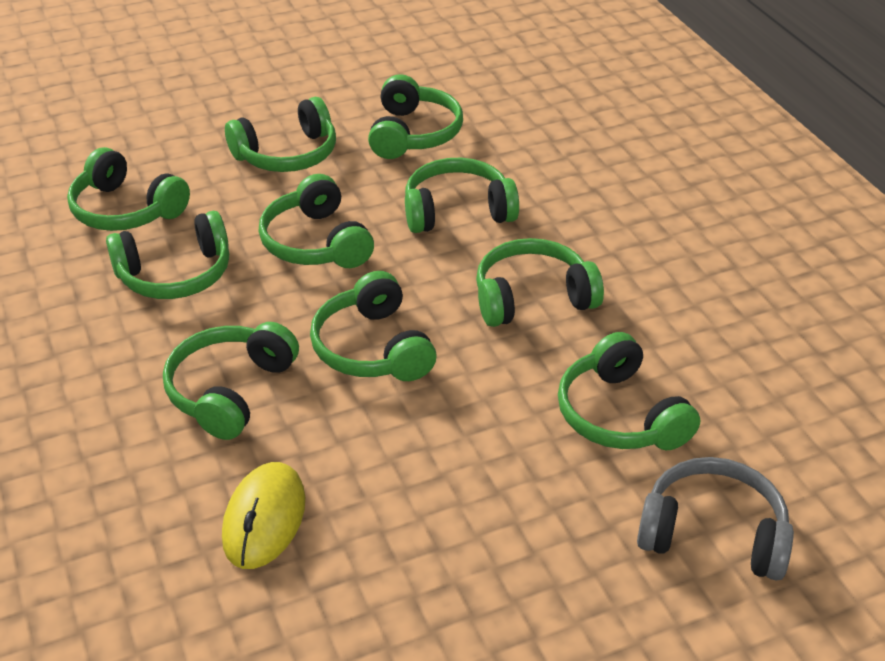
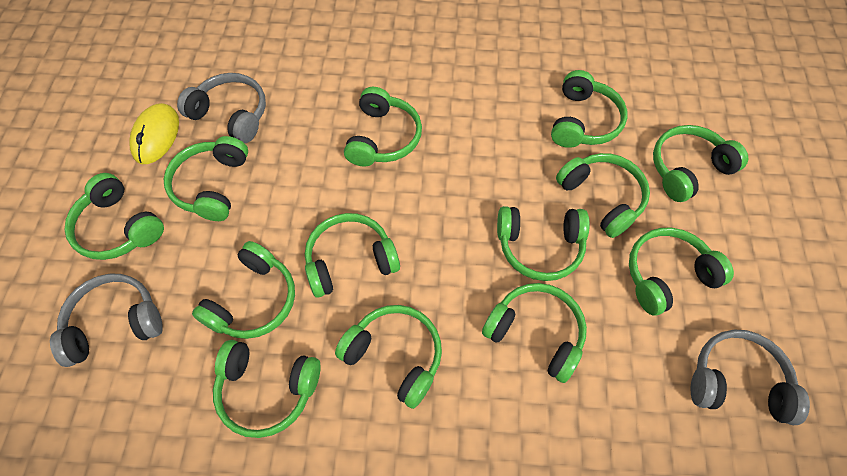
green headphones: [67,147,190,231] [106,211,229,299] [163,322,299,440] [225,97,336,172] [258,174,374,268] [310,271,437,381] [368,74,463,159] [405,158,519,233] [476,238,604,327] [558,332,700,450] = 10 -> [65,173,164,260] [164,136,248,221] [192,241,295,339] [213,340,321,438] [305,213,400,298] [335,305,442,409] [344,87,422,166] [482,283,587,383] [497,206,590,281] [551,70,627,148] [556,153,650,238] [629,228,734,315] [653,125,748,202] = 13
grey headphones: [637,457,794,581] = 1 -> [50,274,163,367] [177,73,266,143] [690,329,810,425] = 3

